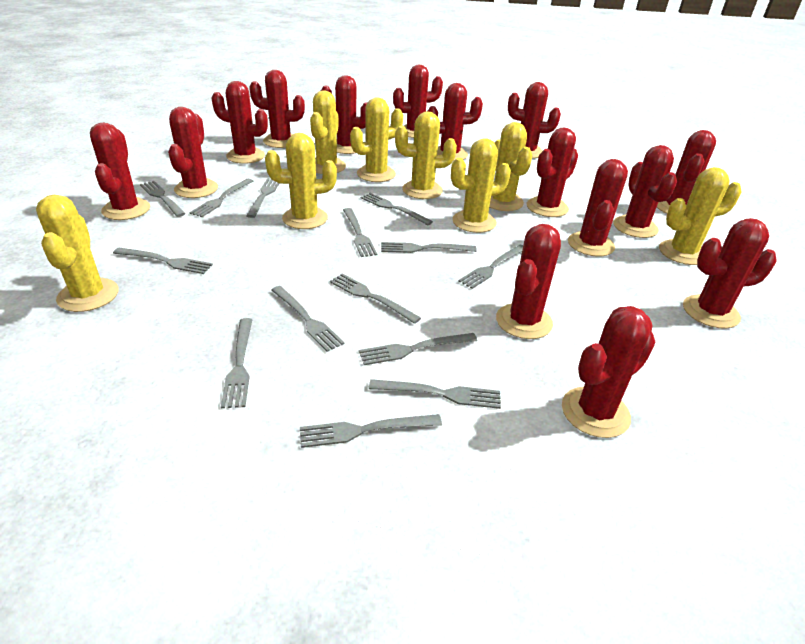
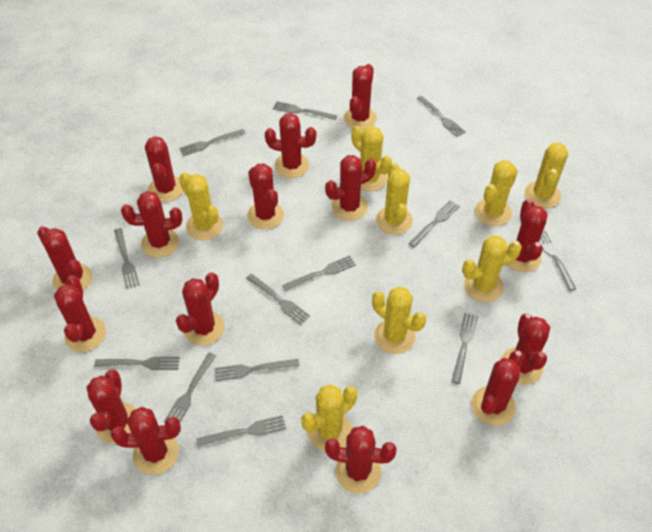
grey fork: [113,248,213,274] [140,181,186,217] [189,179,253,217] [221,318,252,408] [246,178,279,218] [271,286,345,352] [300,414,442,448] [330,273,421,324] [343,208,377,257] [359,333,478,365] [361,193,433,225] [369,379,501,409] [381,242,477,253] [458,245,523,289] = 14 -> [94,357,180,370] [114,228,140,289] [164,353,216,423] [179,129,245,156] [196,415,286,447] [215,359,299,381] [246,274,310,325] [273,101,337,120] [282,255,356,291] [408,200,460,247] [417,96,466,137] [451,313,478,384] [539,230,576,291] = 13

